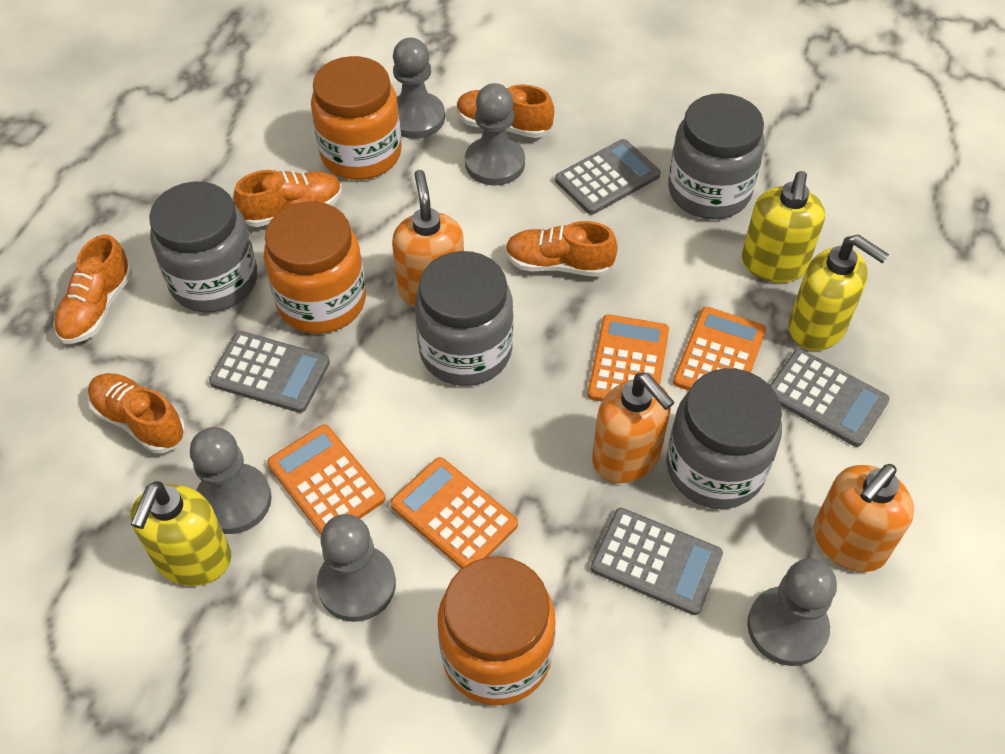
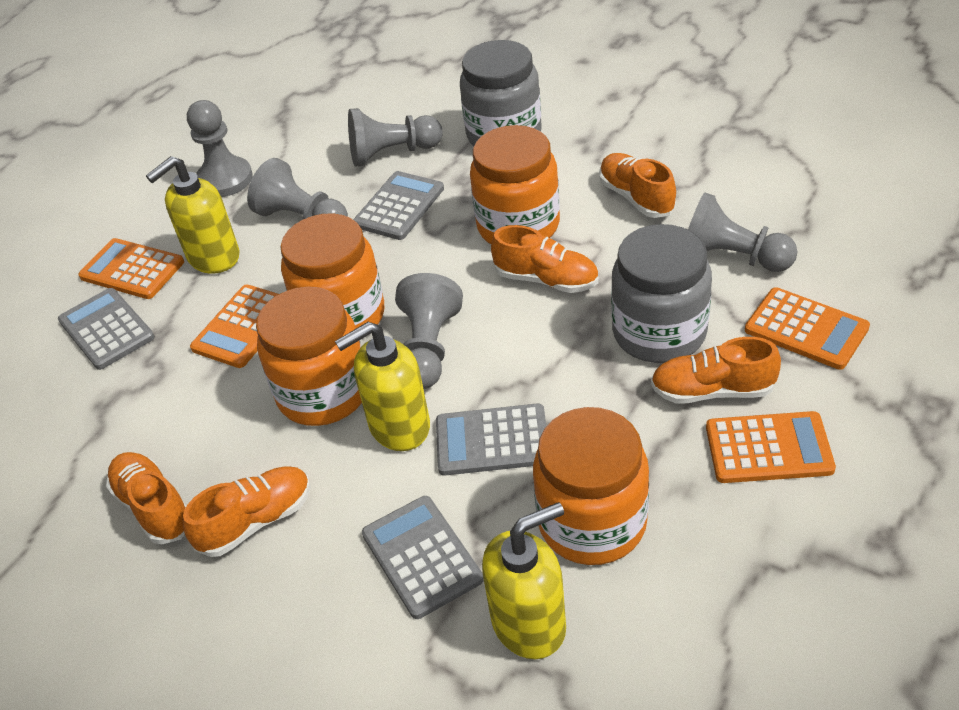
grey jar: [149,182,257,313] [415,251,513,386] [666,368,782,509] [668,93,765,219] = 4 -> [460,40,542,146] [611,224,712,363] = 2
orange jar: [264,201,366,334] [311,56,402,180] [438,556,556,705] = 3 -> [256,286,362,426] [280,213,384,328] [470,125,560,244] [533,407,649,565] = 4
orange soap dispenser: [392,170,464,307] [592,373,674,483] [813,464,914,572] = 3 -> none = 0

